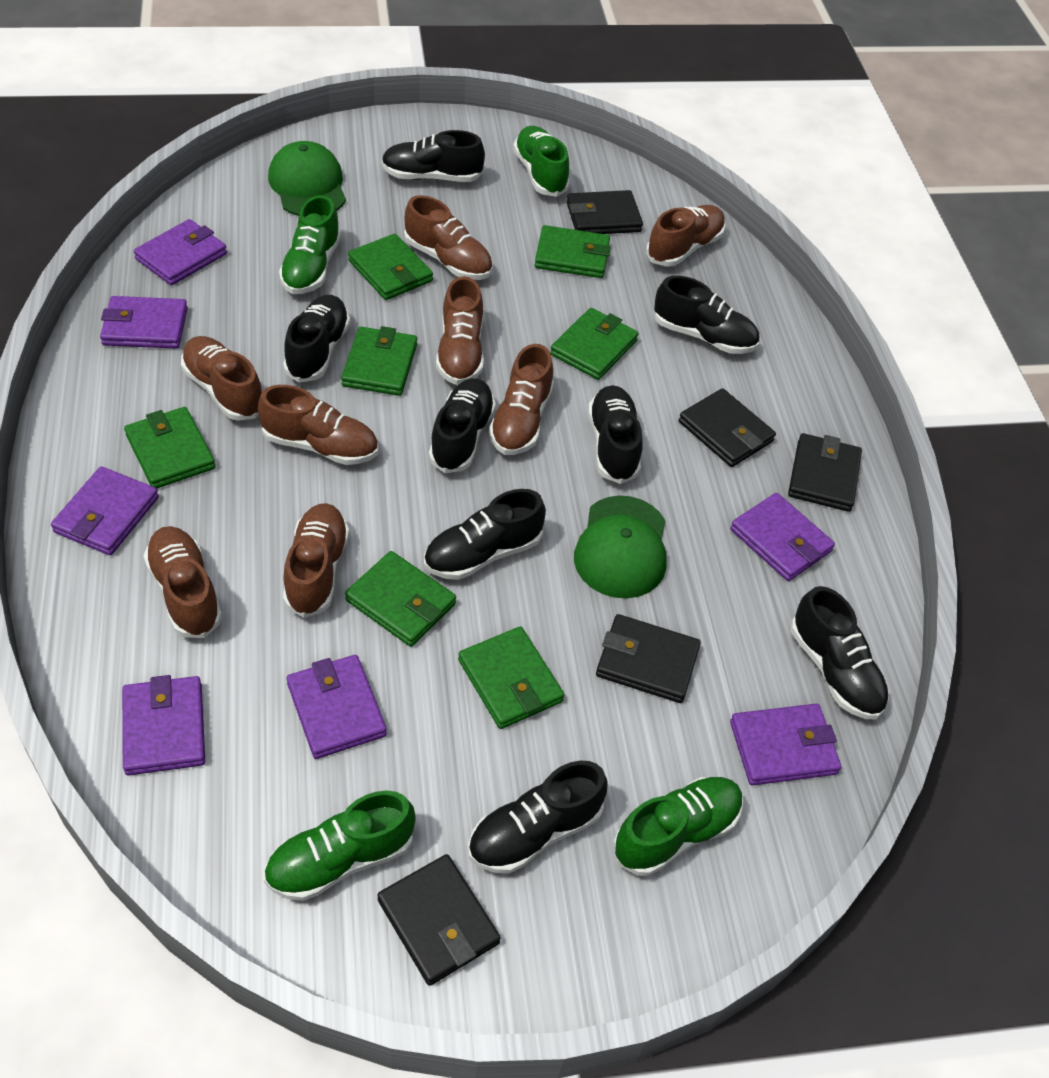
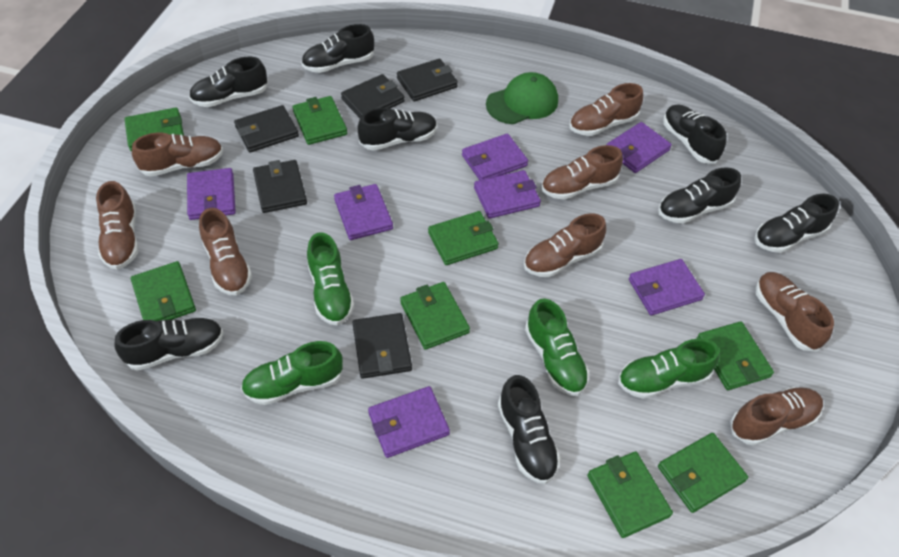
green cap: [268,141,346,216] [574,496,667,599] = 2 -> [486,72,558,124] = 1
green wallet: [124,407,216,488] [341,326,417,396] [345,551,456,647] [348,234,433,300] [458,627,564,729] [535,225,611,278] [550,308,638,380] = 7 -> [124,107,184,151] [131,261,196,321] [292,96,347,145] [400,282,470,350] [428,211,499,265] [587,451,673,538] [658,433,748,513] [697,321,774,390] = 8

